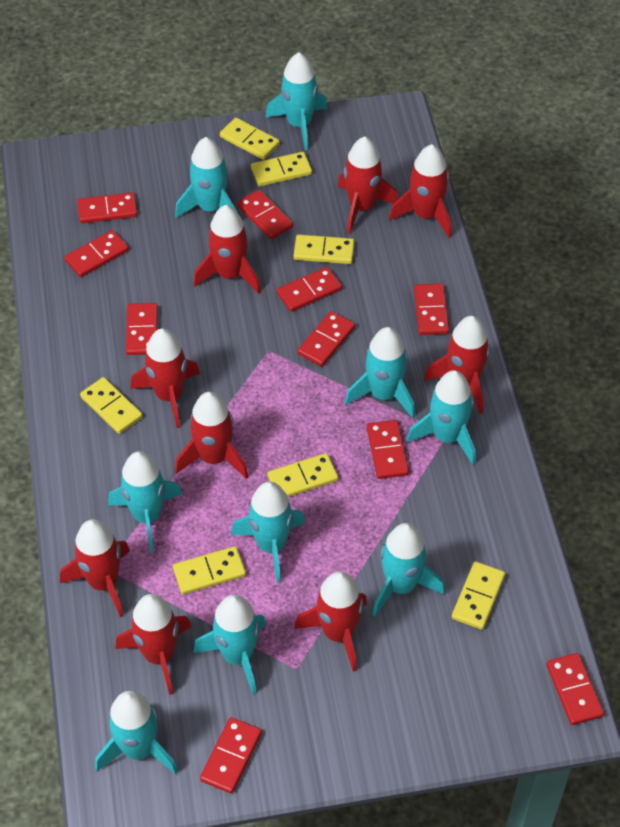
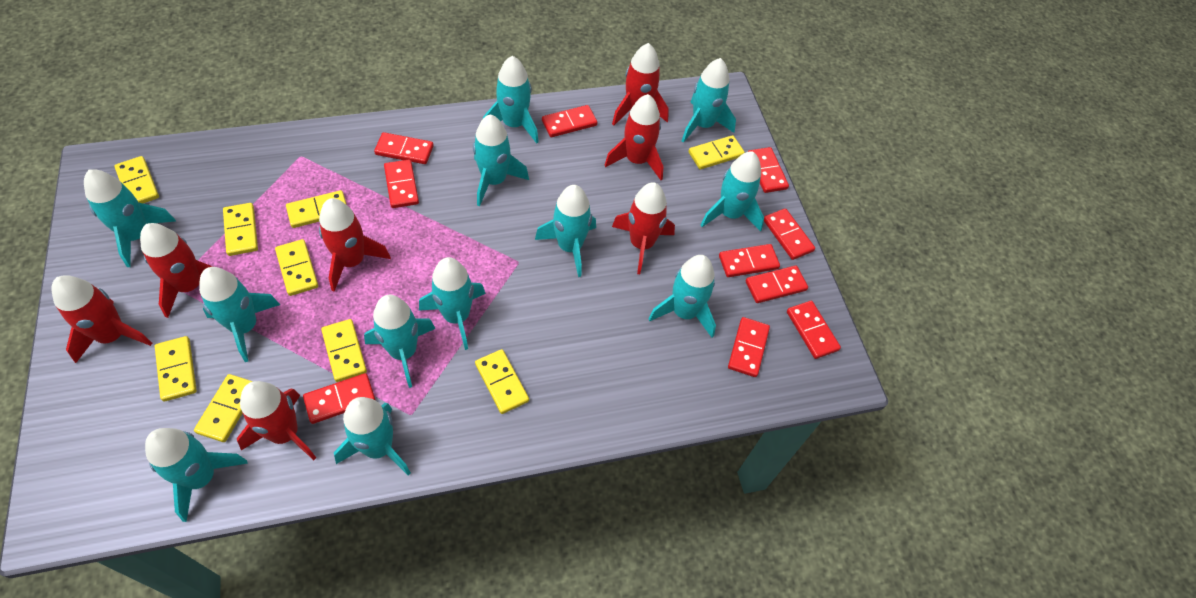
red rocket: [60,519,130,617] [115,594,192,695] [131,328,200,428] [175,392,249,479] [193,205,261,294] [294,571,367,672] [338,136,398,234] [389,144,452,238] [424,316,490,414] = 9 -> [51,275,152,363] [140,223,213,318] [237,381,316,460] [319,198,391,292] [605,94,663,180] [612,43,669,126] [612,182,675,274] = 7
turquoise rocket: [95,691,178,774] [108,451,182,553] [175,137,237,218] [193,595,267,694] [231,481,305,583] [266,52,327,150] [345,327,415,418] [372,523,445,617] [407,370,476,465] = 9 -> [84,169,176,267] [145,428,248,522] [199,267,280,362] [334,397,411,476] [364,295,436,388] [419,257,486,350] [473,114,529,206] [483,56,539,144] [535,185,596,277] [648,255,716,338] [682,58,736,143] [701,151,764,231] = 12
yellow domino: [80,377,143,434] [173,546,246,595] [220,118,280,160] [251,152,312,187] [268,453,338,497] [293,234,355,264] [452,561,505,630] = 7 -> [114,156,159,203] [155,336,197,402] [194,374,253,442] [223,203,258,256] [275,239,318,296] [286,190,347,228] [321,319,367,382] [475,349,529,414] [688,135,745,169] = 9

